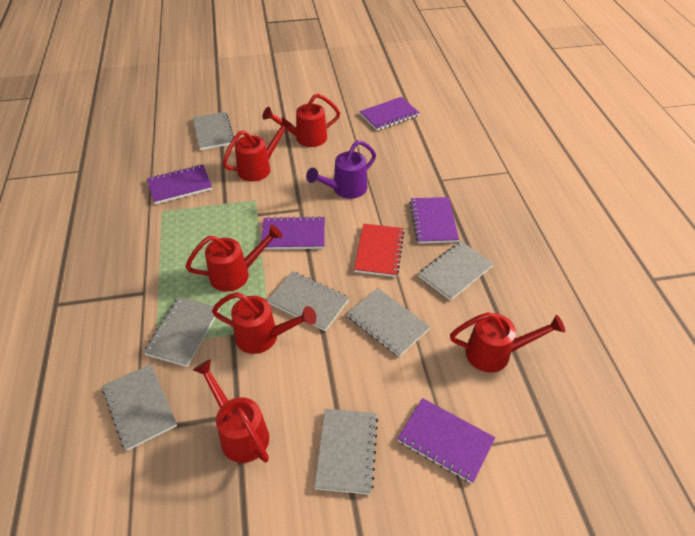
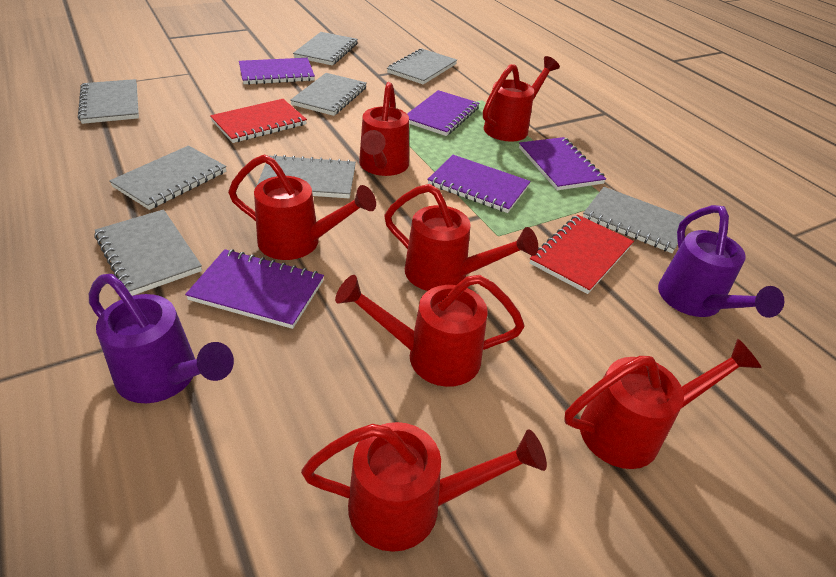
grey notebook: [102,364,177,451] [143,297,219,367] [192,112,234,150] [267,271,349,331] [314,409,378,495] [347,288,430,357] [418,241,494,301] = 7 -> [78,79,139,124] [94,209,202,296] [109,145,227,210] [257,154,356,198] [290,73,367,116] [293,32,358,65] [387,48,457,85] [583,187,688,253] = 8
purple watering can: [306,140,376,199] = 1 -> [89,274,234,403] [658,205,784,318] = 2
red notebook: [354,224,404,277] = 1 -> [210,99,307,143] [530,215,634,294] = 2
red watering can: [185,225,283,292] [193,359,269,463] [212,292,316,354] [222,117,293,182] [262,94,340,147] [450,312,565,373] = 6 -> [228,155,376,260] [301,422,547,552] [335,275,525,387] [359,82,409,176] [384,184,538,291] [483,56,560,142] [564,339,761,469] = 7

